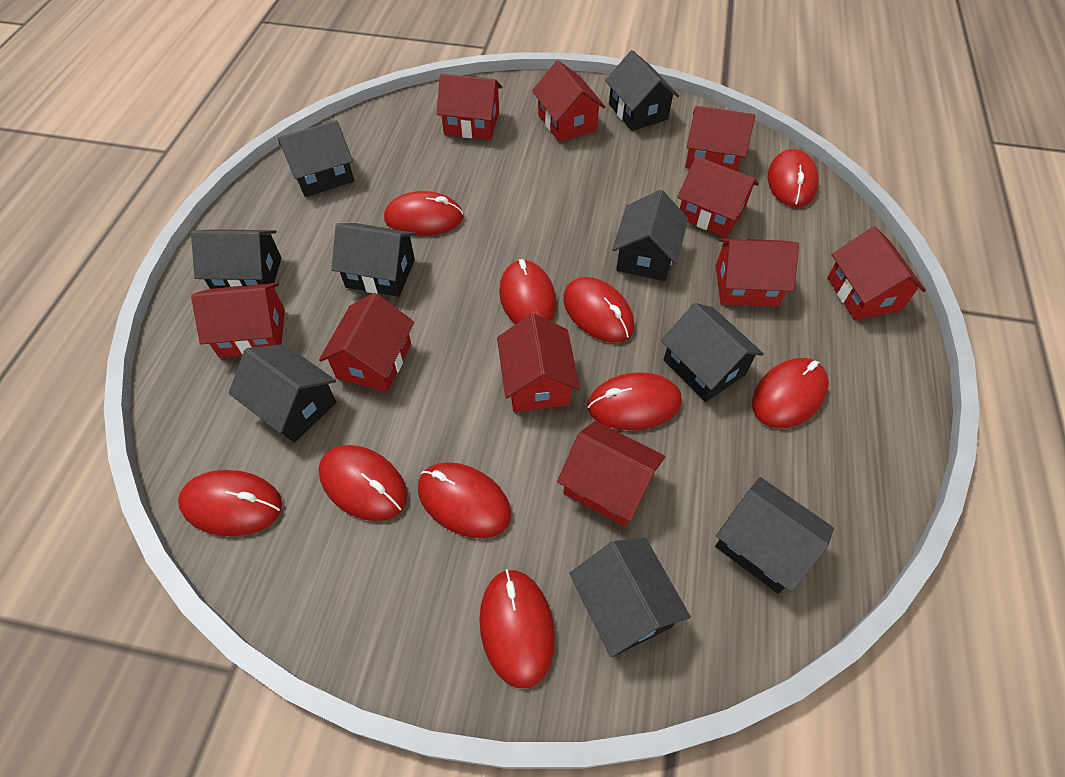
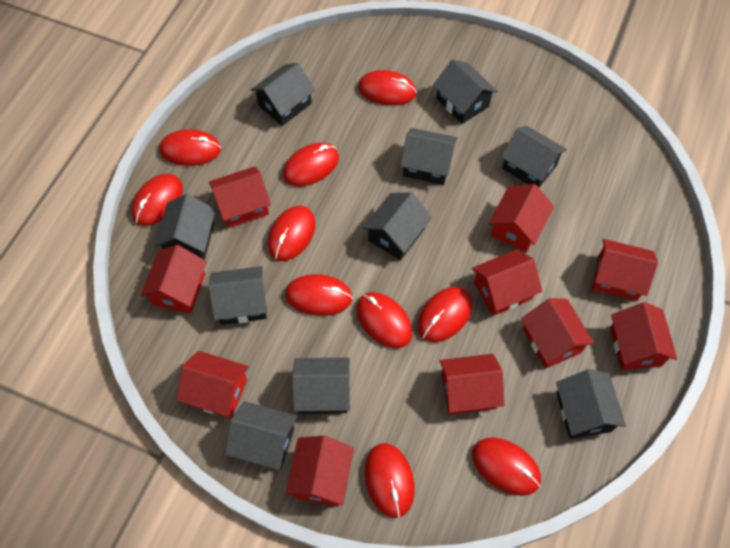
black house: [191,229,281,289] [229,344,336,443] [278,120,354,197] [331,223,416,297] [569,538,691,657] [605,50,679,131] [612,190,688,281] [661,303,764,402] [715,477,834,594] = 9 -> [155,194,216,260] [208,266,267,325] [225,401,297,470] [251,63,315,126] [292,358,350,414] [363,193,432,260] [400,128,457,185] [433,59,498,124] [501,126,567,188] [556,369,626,439] = 10

